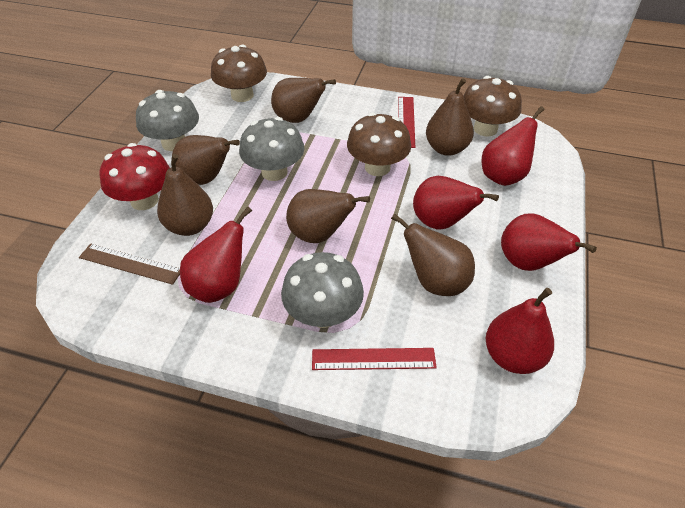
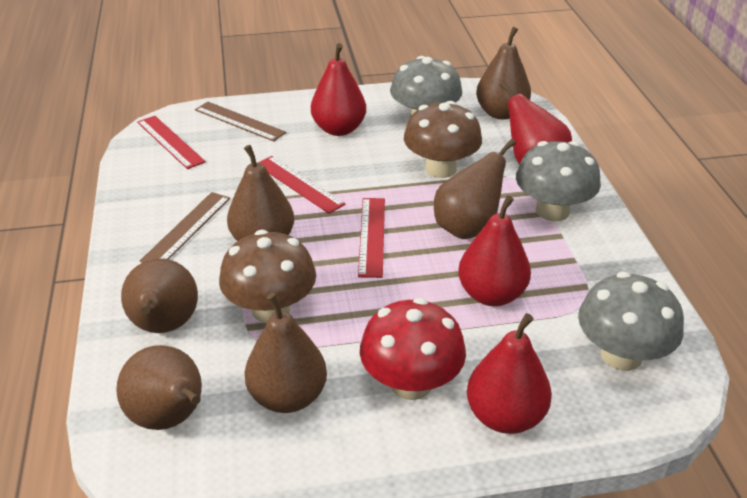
brown mushroom: [211,45,267,102] [347,112,411,176] [464,76,522,136] = 3 -> [219,230,316,323] [404,101,482,178] = 2
brown ruler: [79,244,180,285] = 1 -> [140,192,230,263] [195,102,286,142] = 2
red pear: [180,206,252,303] [413,176,499,230] [482,106,544,186] [486,288,554,374] [501,214,597,271] = 5 -> [311,43,366,136] [458,195,531,306] [467,313,552,434] [499,81,572,164] = 4
red ruler: [312,348,437,370] [398,97,415,148] = 2 -> [137,116,206,169] [258,156,346,214] [358,198,385,278] = 3

